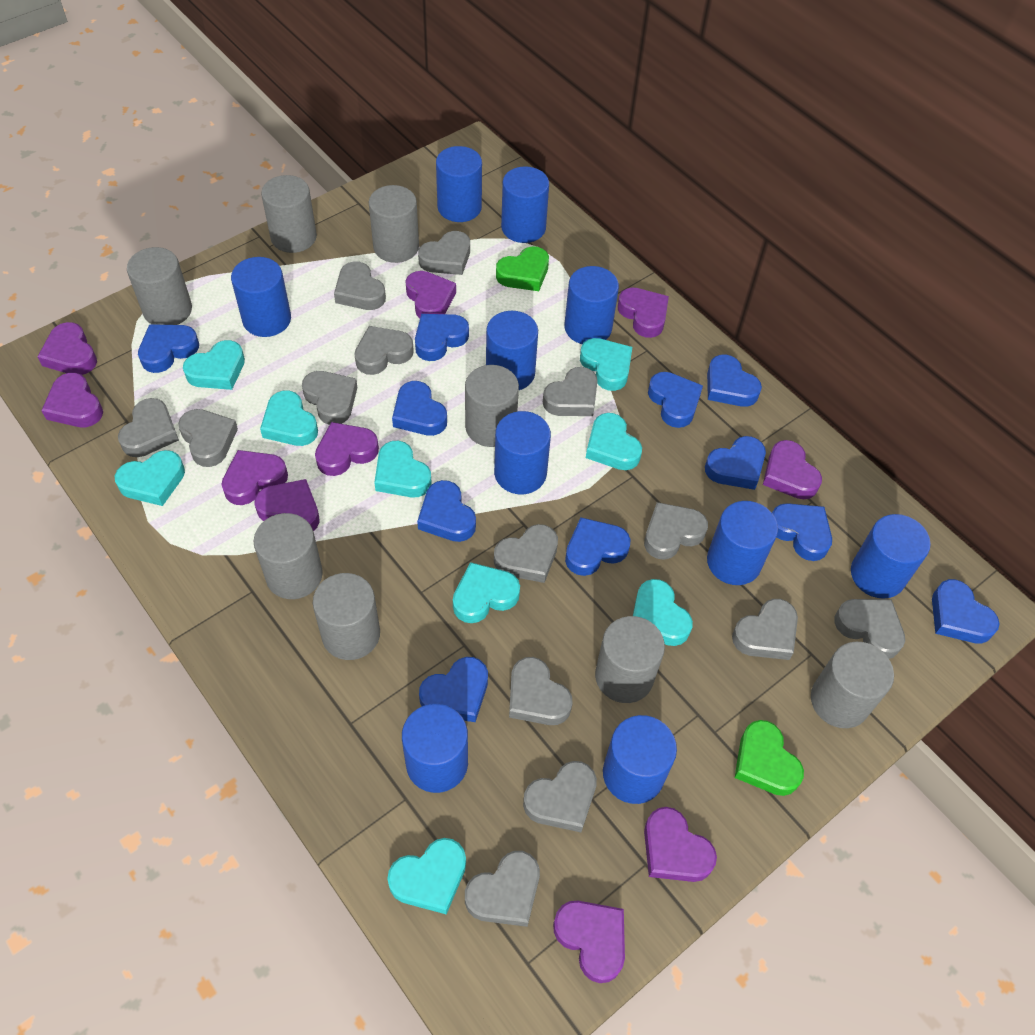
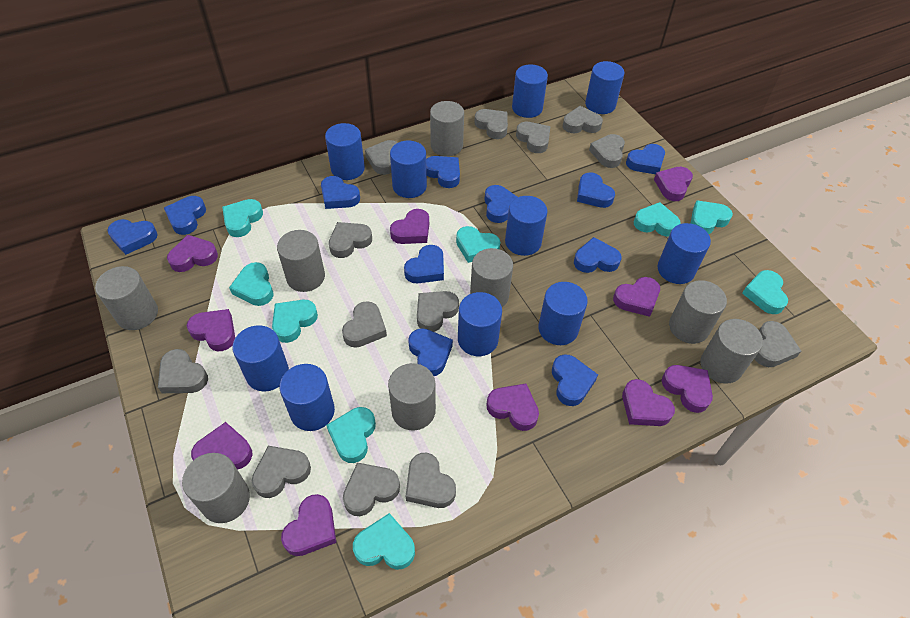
green heart: [496,246,549,291] [735,720,804,796] = 2 -> none = 0
grey heart: [118,398,179,457] [178,409,238,467] [302,371,357,425] [334,262,386,310] [354,326,414,375] [418,231,470,275] [465,851,540,927] [494,524,558,583] [509,657,573,725] [523,761,597,832] [543,367,598,416] [644,502,708,560] [732,599,798,660] [834,599,905,659] = 14 -> [158,349,208,393] [252,446,311,498] [329,222,372,258] [342,301,387,348] [343,463,400,516] [365,140,397,175] [406,453,456,508] [417,291,459,332] [474,109,508,139] [516,122,550,153] [563,106,603,133] [589,134,625,168] [754,321,801,367] = 13

